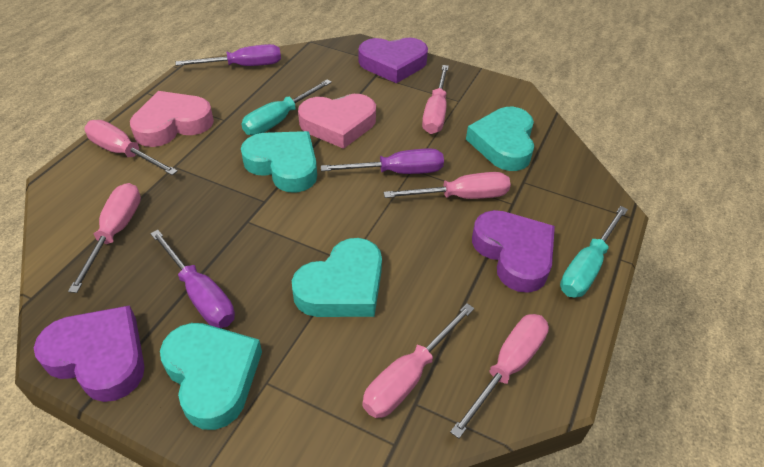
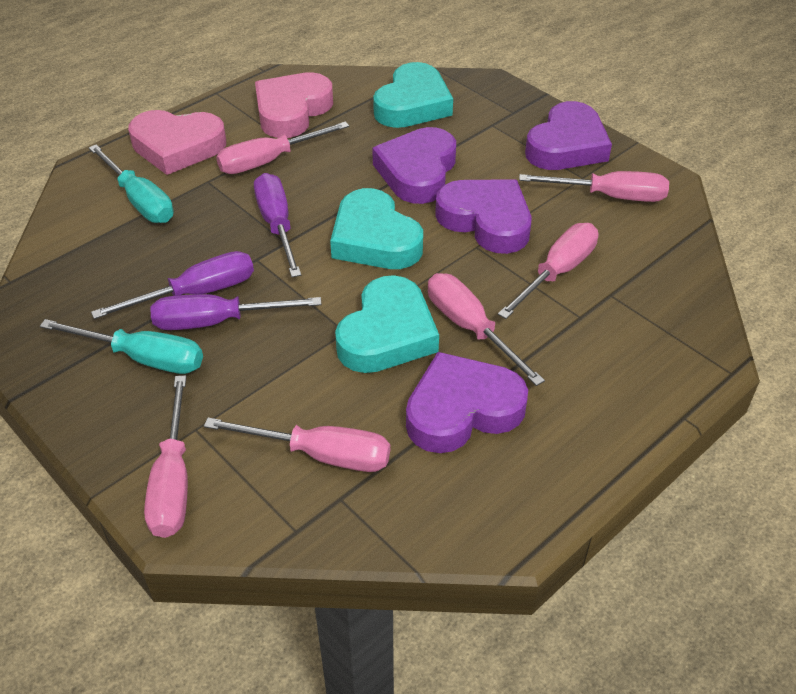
purple heart: [34,305,145,402] [359,38,428,83] [472,210,555,293] = 3 -> [372,127,456,204] [406,352,528,453] [435,179,531,254] [525,101,612,170] = 4
turquoise heart: [160,323,262,430] [241,131,317,193] [292,238,382,317] [466,107,534,171] = 4 -> [330,188,423,269] [335,275,439,373] [373,62,453,128] = 3

